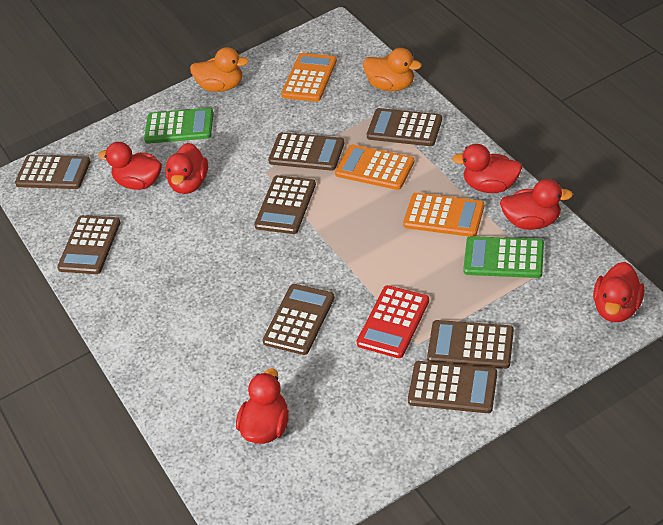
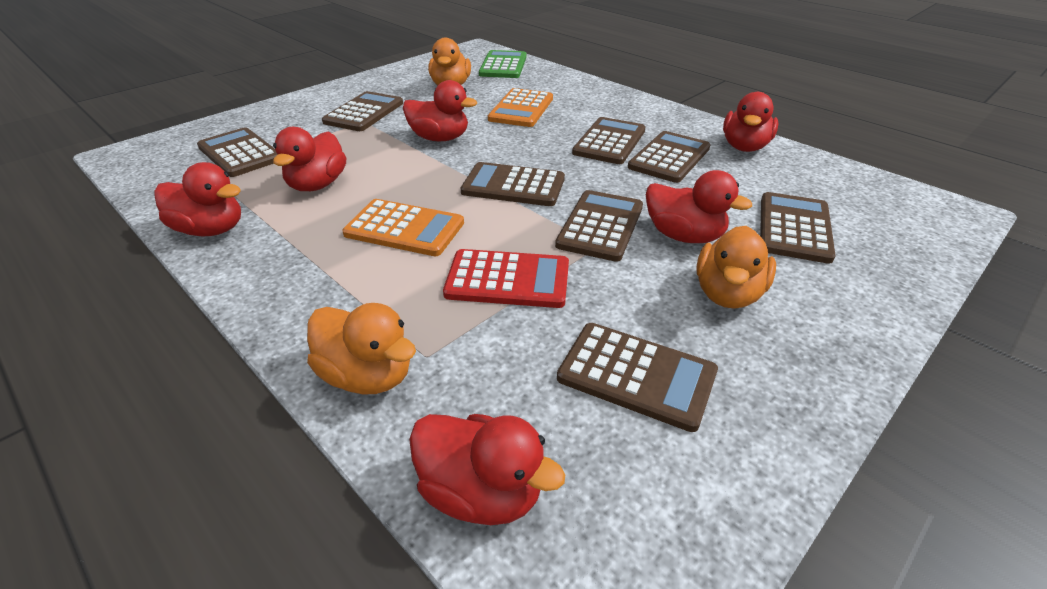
green calculator: [144,108,214,143] [463,236,544,278] = 2 -> [479,50,527,78] = 1
orange calculator: [281,53,337,102] [335,145,415,190] [403,193,484,236] = 3 -> [342,199,464,256] [488,88,553,127] = 2
orange duck: [190,47,249,92] [363,48,422,91] = 2 -> [307,303,416,395] [428,38,471,85] [696,226,776,309] = 3

